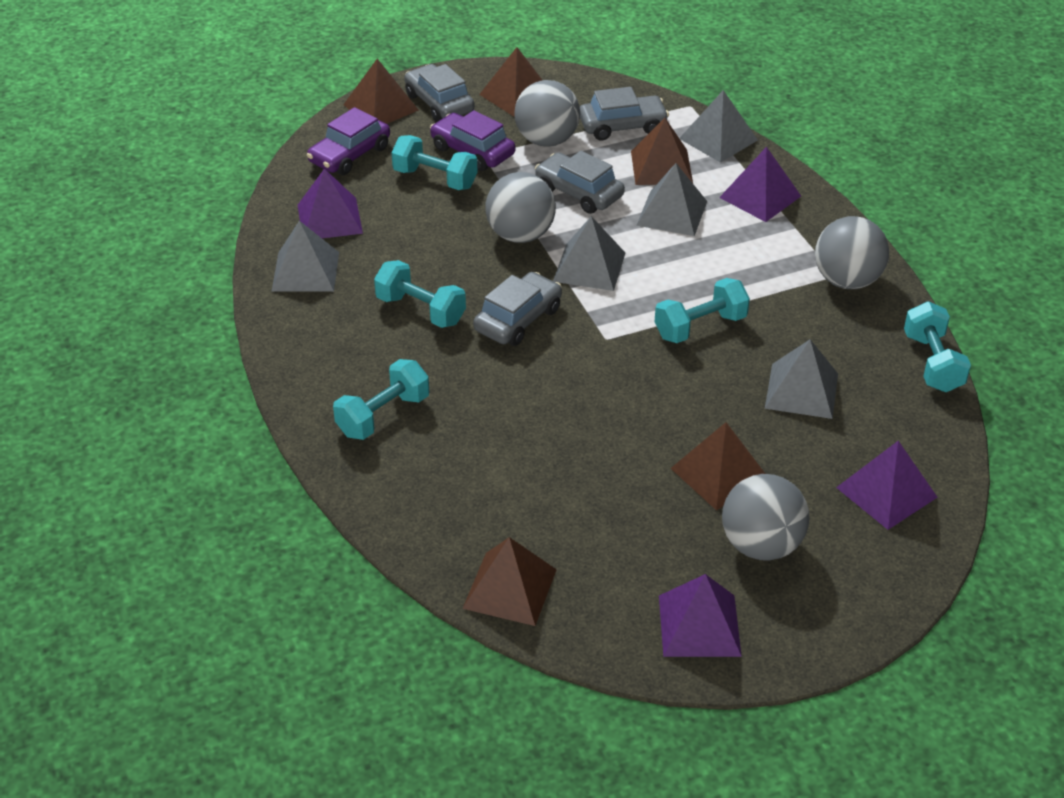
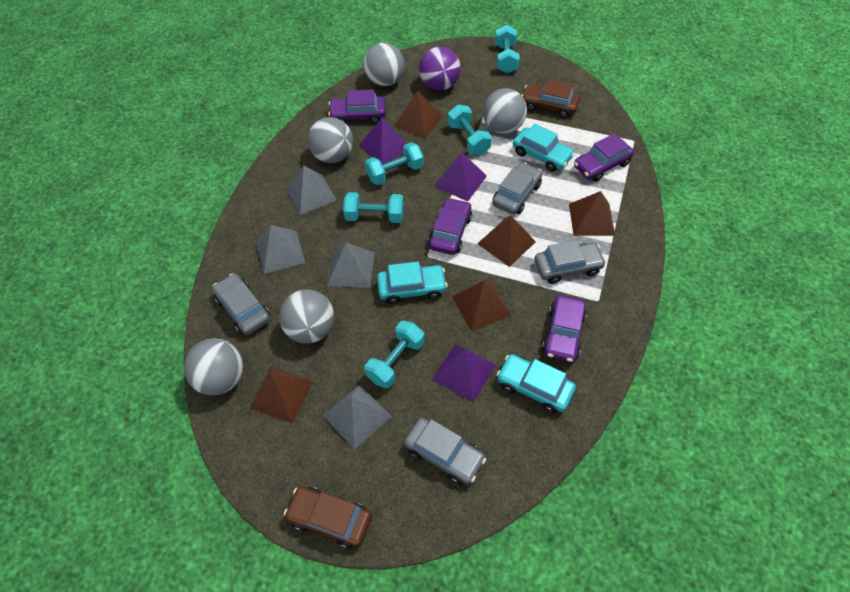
brown car: none = 0 -> [284,486,372,549] [522,79,580,118] = 2
grey ball: [485,172,556,243] [514,80,580,147] [722,474,810,561] [815,216,889,289] = 4 -> [184,338,243,395] [279,289,334,344] [308,117,353,163] [363,43,405,87] [483,88,527,134] = 5
grey pyramid: [271,221,339,292] [553,216,625,291] [636,163,707,236] [679,90,758,163] [765,339,838,419] = 5 -> [256,225,305,274] [285,166,337,215] [323,384,392,450] [327,242,375,288] = 4
purple ball: none = 0 -> [419,47,460,90] = 1
purple car: [307,107,390,175] [430,110,515,171] = 2 -> [328,89,386,124] [428,198,472,255] [542,295,587,362] [574,134,634,182] = 4
purple pyramid: [298,169,363,238] [659,574,742,657] [719,147,801,222] [836,441,938,530] = 4 -> [359,117,407,165] [432,344,496,402] [434,152,487,201] = 3
turquoise car: none = 0 -> [377,262,448,304] [497,354,576,413] [513,124,575,172] = 3

